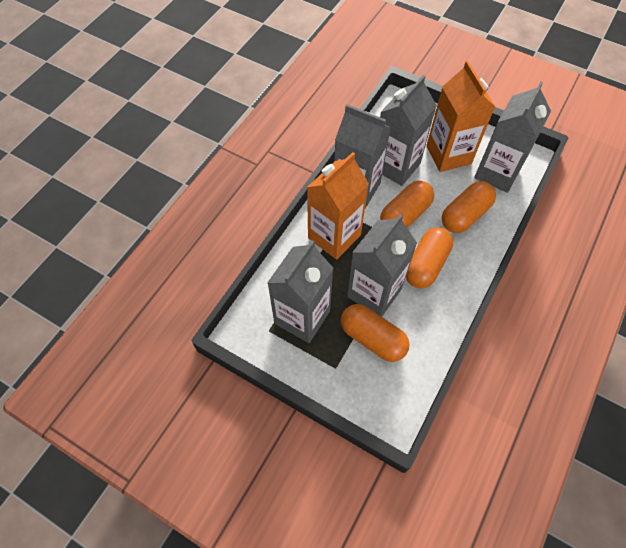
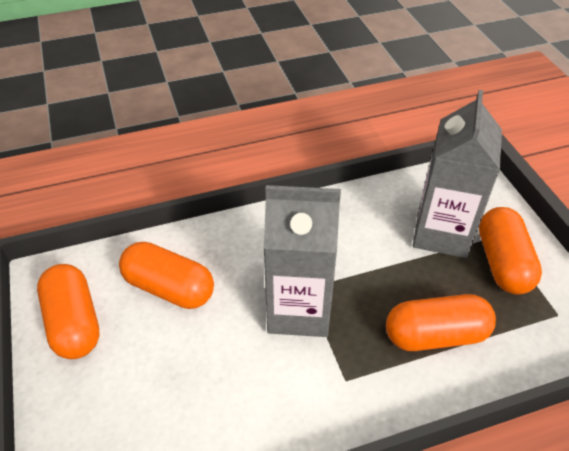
grey carton: [267,240,333,343] [334,104,391,208] [347,213,417,317] [380,75,437,186] [474,82,551,193] = 5 -> [264,185,341,337] [413,90,502,258] = 2
orange carton: [307,152,369,260] [426,61,495,172] = 2 -> none = 0

